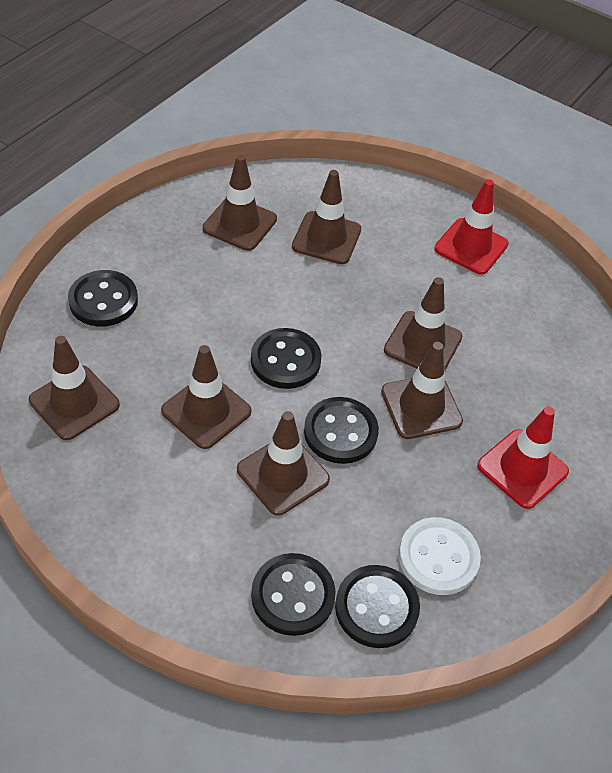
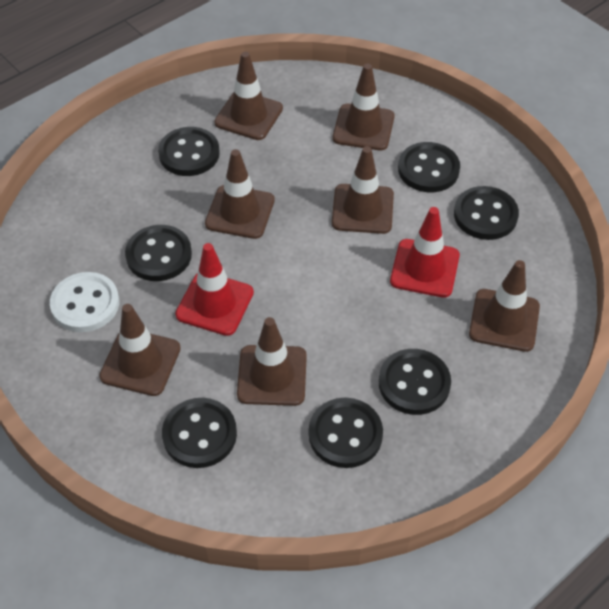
black button: [68,270,138,327] [251,328,321,389] [251,553,336,636] [304,397,379,464] [335,565,420,648] = 5 -> [125,225,192,281] [158,127,220,176] [162,398,237,468] [309,398,383,468] [379,349,451,415] [398,142,460,192] [454,186,519,240] = 7

